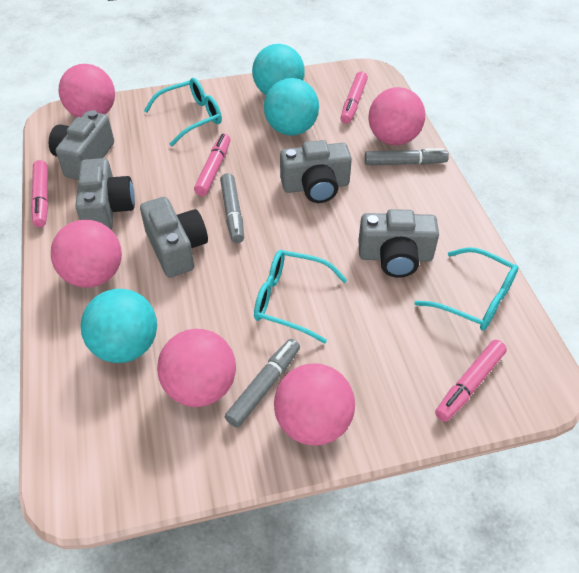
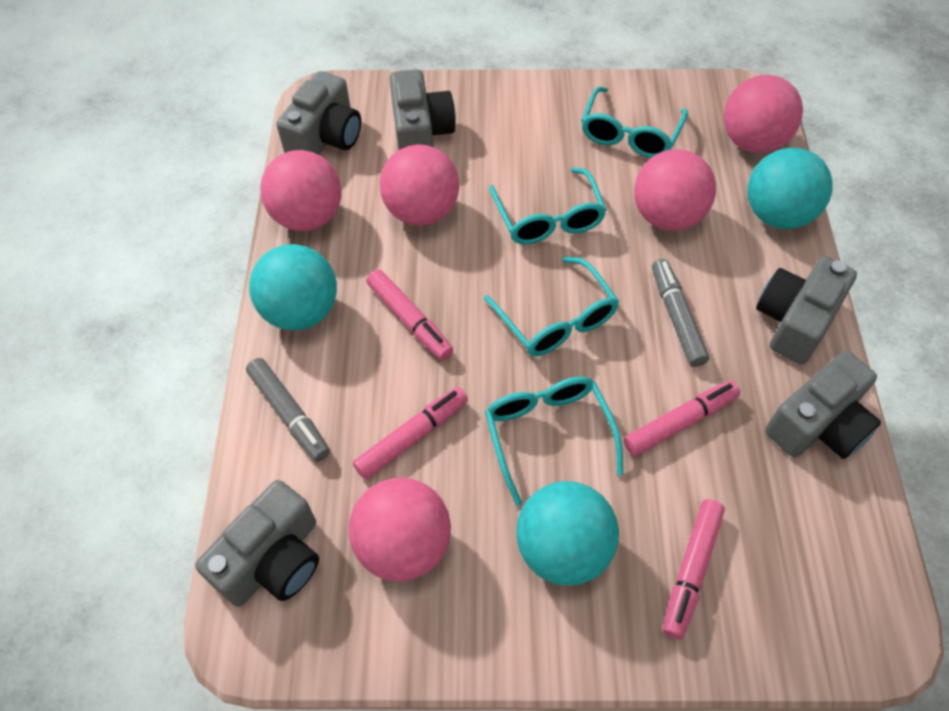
grey marker: [220,173,244,243] [225,339,300,428] [364,148,449,165] = 3 -> [246,358,330,462] [652,259,709,367] = 2
turquoise glasses: [144,78,222,146] [254,250,347,343] [415,247,519,331] = 3 -> [484,257,619,356] [485,376,623,506] [489,167,607,244] [581,87,688,158] = 4

